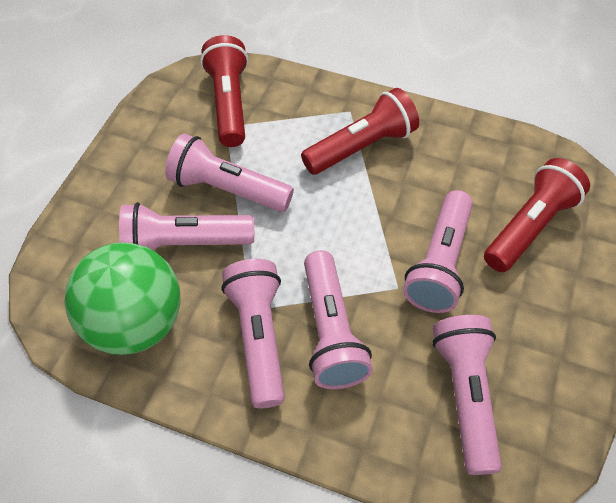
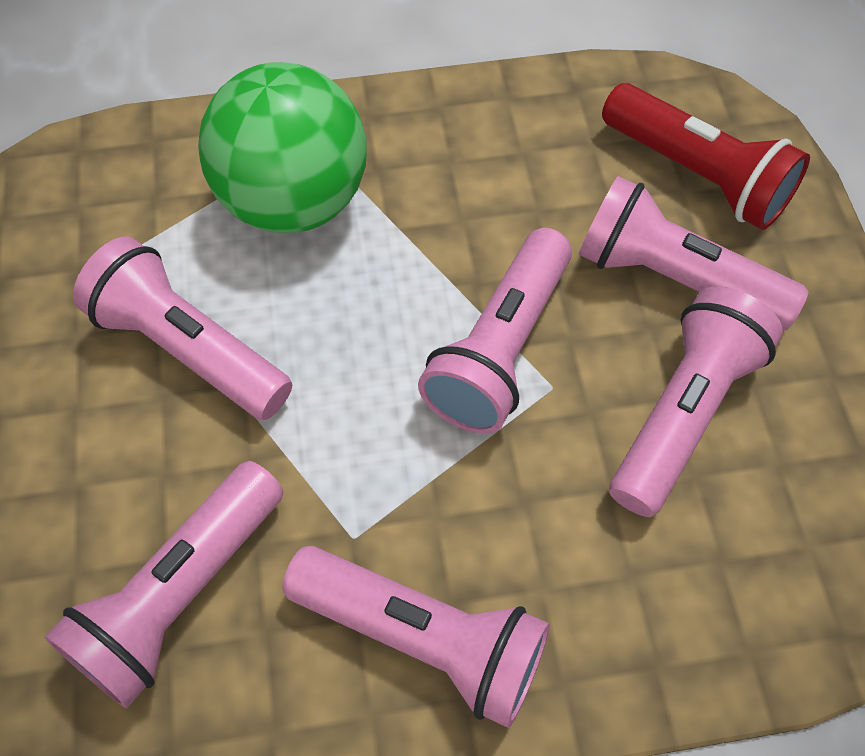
red flashlight: [200,35,248,147] [301,88,419,175] [484,158,590,272] = 3 -> [602,83,810,230] = 1

